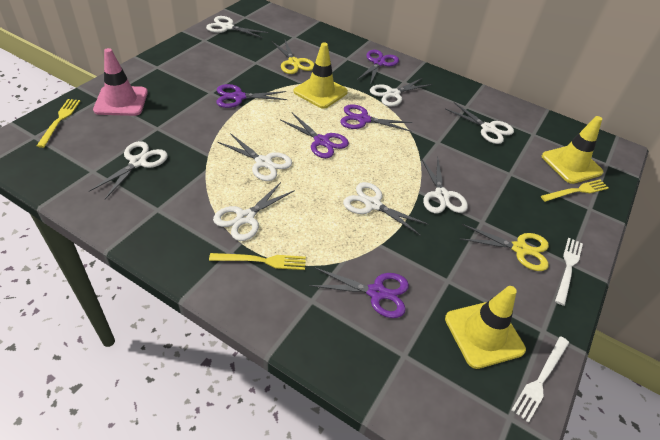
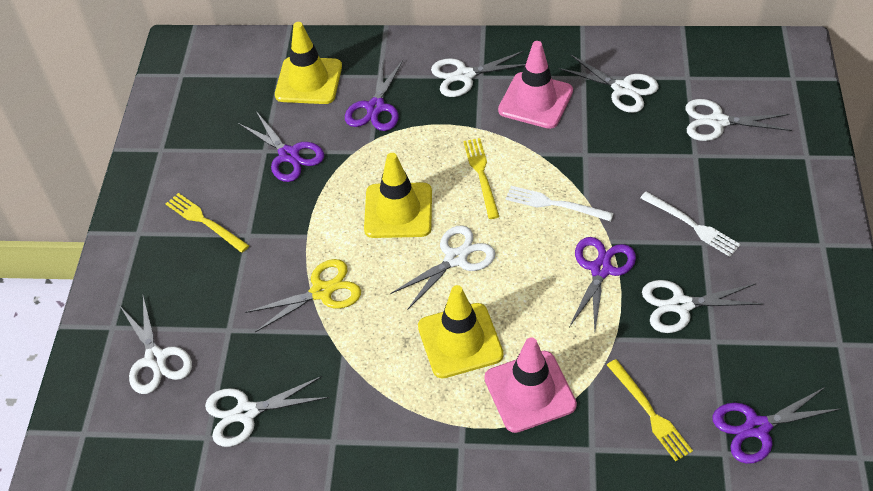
pink traffic cone: [93,48,148,116] = 1 -> [484,337,577,433] [498,41,573,129] = 2
purple scissors: [216,84,287,108] [281,113,349,158] [309,267,409,318] [340,104,413,132] [357,50,399,85] = 5 -> [238,111,324,182] [345,59,403,131] [569,237,636,330] [713,387,840,464] = 4
white scissors: [89,141,168,199] [206,16,268,38] [213,182,295,241] [218,133,292,181] [343,182,429,236] [370,78,432,107] [421,157,468,213] [445,102,514,144] = 8 -> [120,296,192,394] [205,376,329,447] [390,225,496,310] [431,51,525,97] [558,54,659,113] [642,280,764,333] [685,99,792,141] = 7
yellow scissors: [272,40,314,74] [460,224,549,271] = 2 -> [245,259,361,332] = 1

